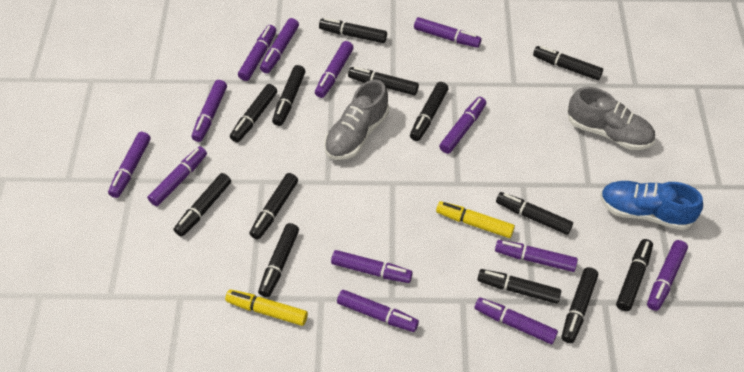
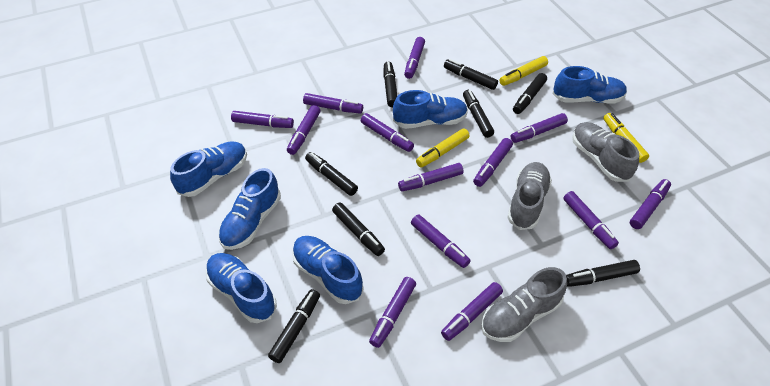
black marker: [174,173,231,237] [230,84,277,143] [249,173,298,240] [258,223,299,297] [272,65,305,126] [319,18,387,43] [348,67,419,95] [410,82,449,141] [477,269,561,304] [496,192,573,235] [533,46,603,80] [561,267,598,343] [616,239,653,311] = 13 -> [268,289,320,363] [305,152,358,196] [332,202,385,256] [384,62,397,107] [444,59,498,90] [463,90,494,138] [513,73,547,114] [566,260,640,287] = 8
blue shoe: [600,181,703,230] = 1 -> [170,142,247,197] [206,253,277,323] [218,168,281,250] [292,236,364,304] [393,90,468,129] [552,66,627,104] = 6
grey shoe: [324,80,389,160] [567,87,655,150] = 2 -> [481,267,567,342] [507,162,552,230] [572,122,639,182] = 3
yellow marker: [225,290,308,326] [436,201,515,238] = 2 -> [416,128,469,168] [499,56,548,86] [603,113,649,163] = 3

